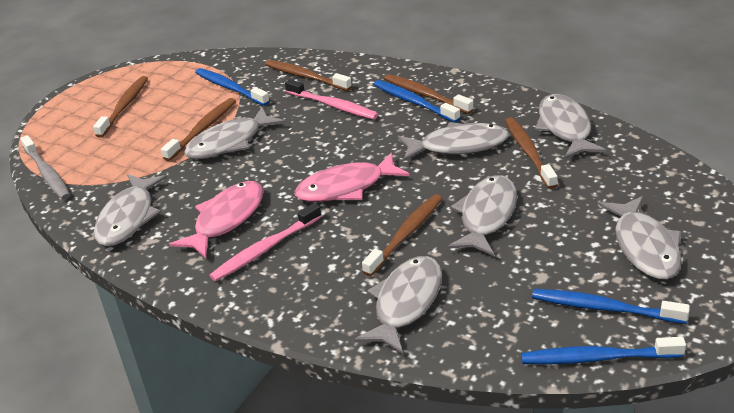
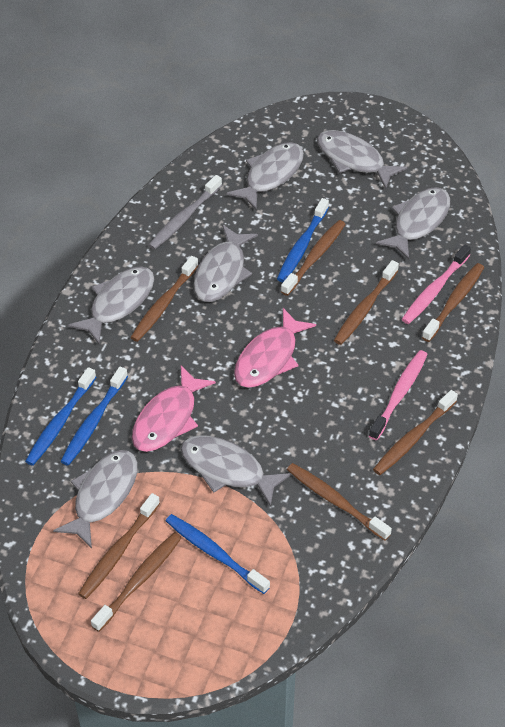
brown toothbrush: [93,76,148,138] [161,98,236,161] [265,60,352,91] [362,194,443,276] [384,74,473,114] [505,117,557,189] = 6 -> [78,493,160,599] [91,532,182,632] [130,256,198,342] [281,220,345,296] [287,463,392,541] [334,260,399,345] [373,390,458,475] [422,263,484,342] = 8

